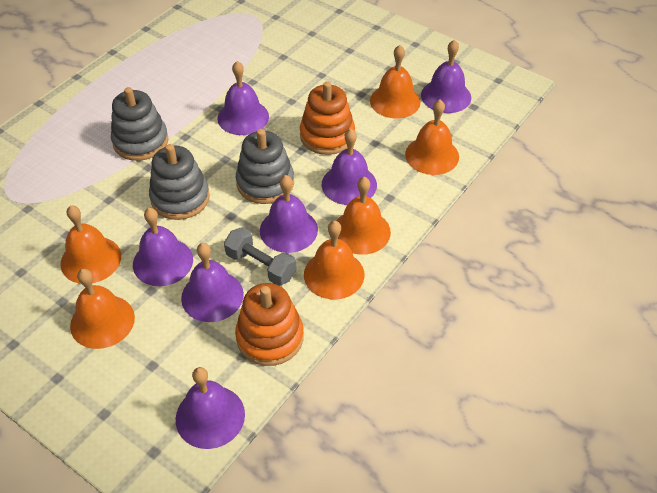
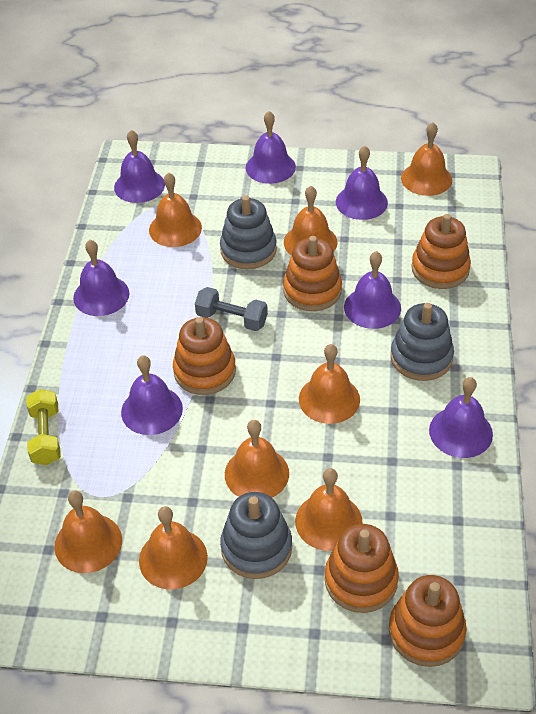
orange bell: [60,205,121,284] [70,269,135,349] [304,221,364,299] [336,177,391,255] [370,45,421,118] [405,100,459,175] = 6 -> [54,491,122,573] [139,506,208,590] [149,172,202,247] [225,420,289,497] [284,186,337,255] [295,468,363,551] [299,344,360,424] [401,122,452,196] = 8
orange stacking toy: [235,283,304,366] [300,81,355,155] = 2 -> [173,317,236,395] [283,236,342,311] [325,524,399,613] [389,575,467,667] [411,214,471,289] = 5
yellow dumbbell: none = 0 -> [26,389,61,465] = 1

